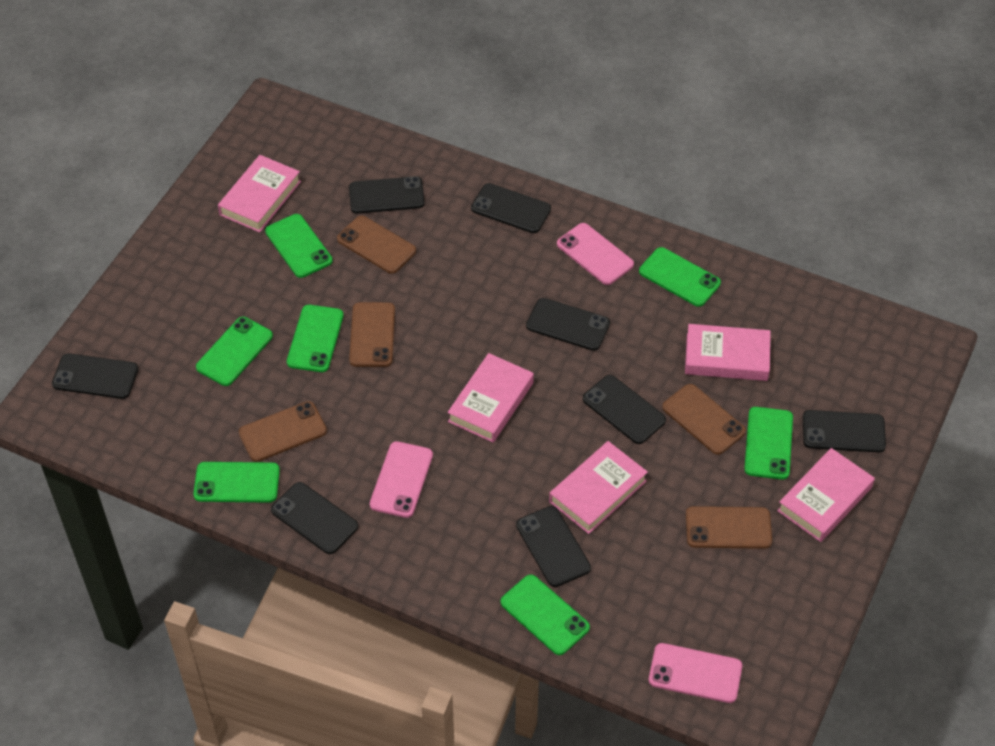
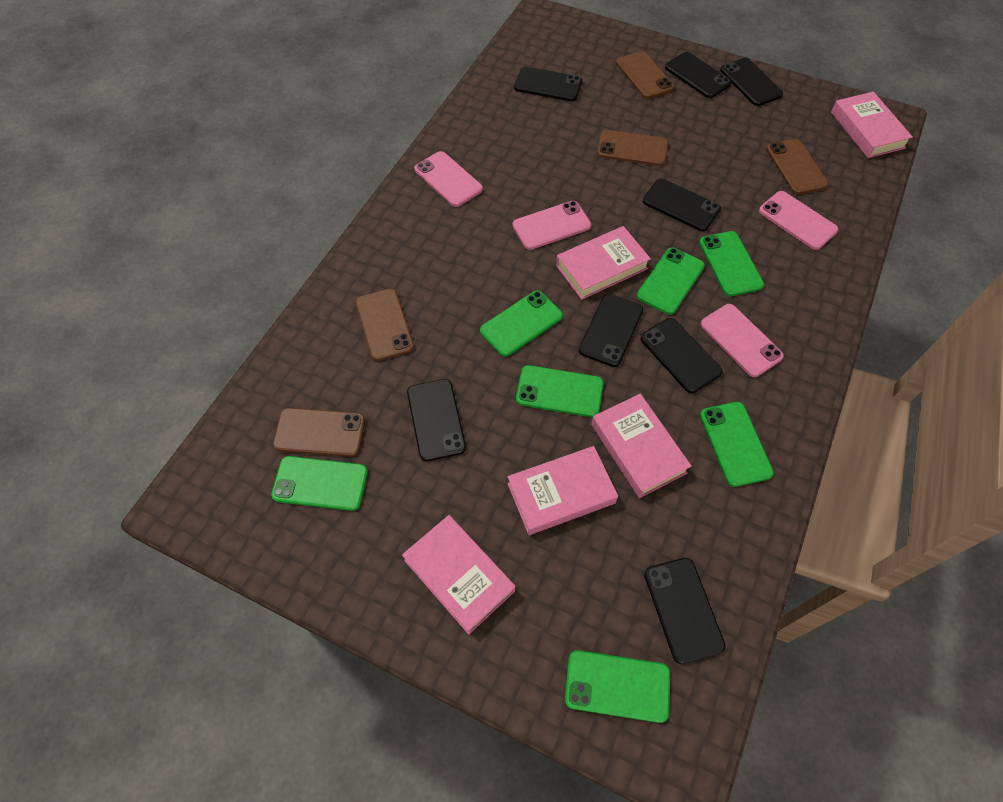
pink phone: [370,441,433,518] [557,223,634,285] [649,643,742,703] = 3 -> [414,151,483,207] [512,201,591,250] [701,304,784,377] [759,191,838,250] = 4

